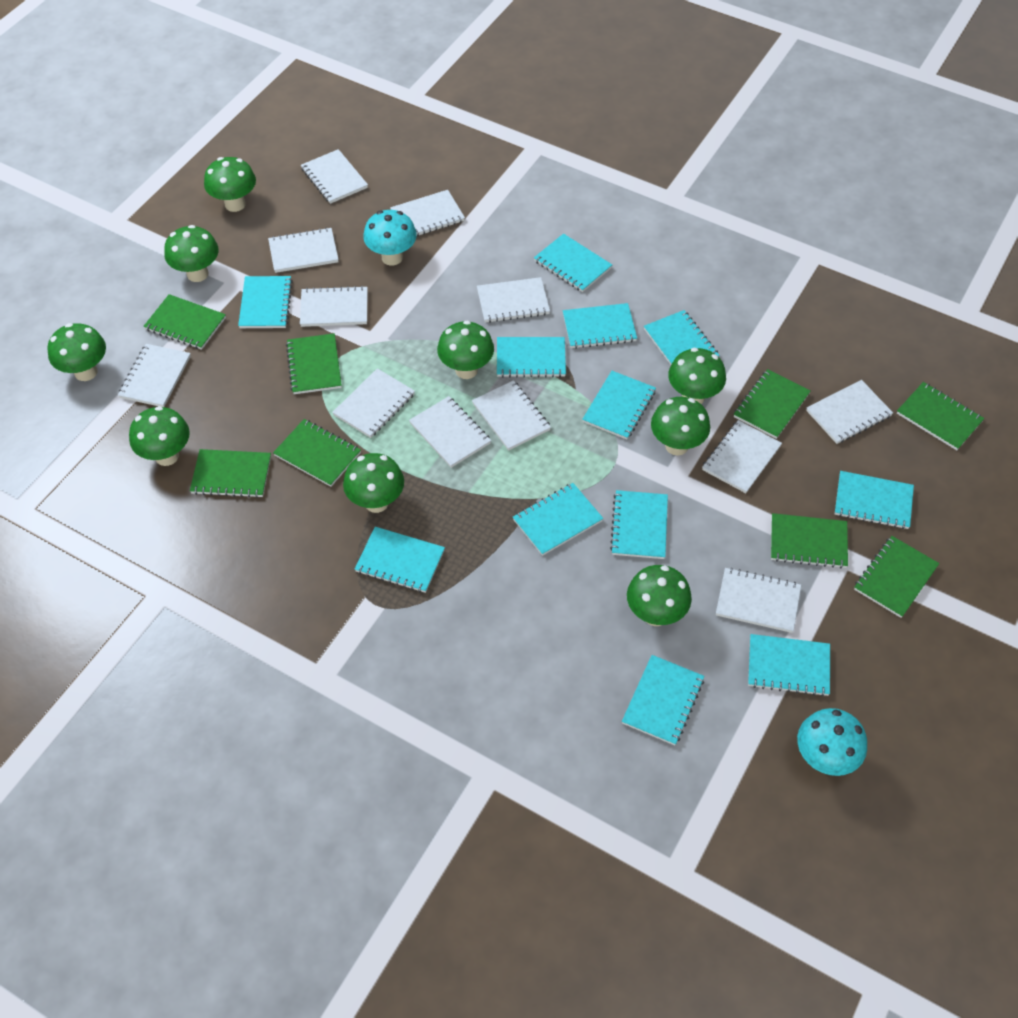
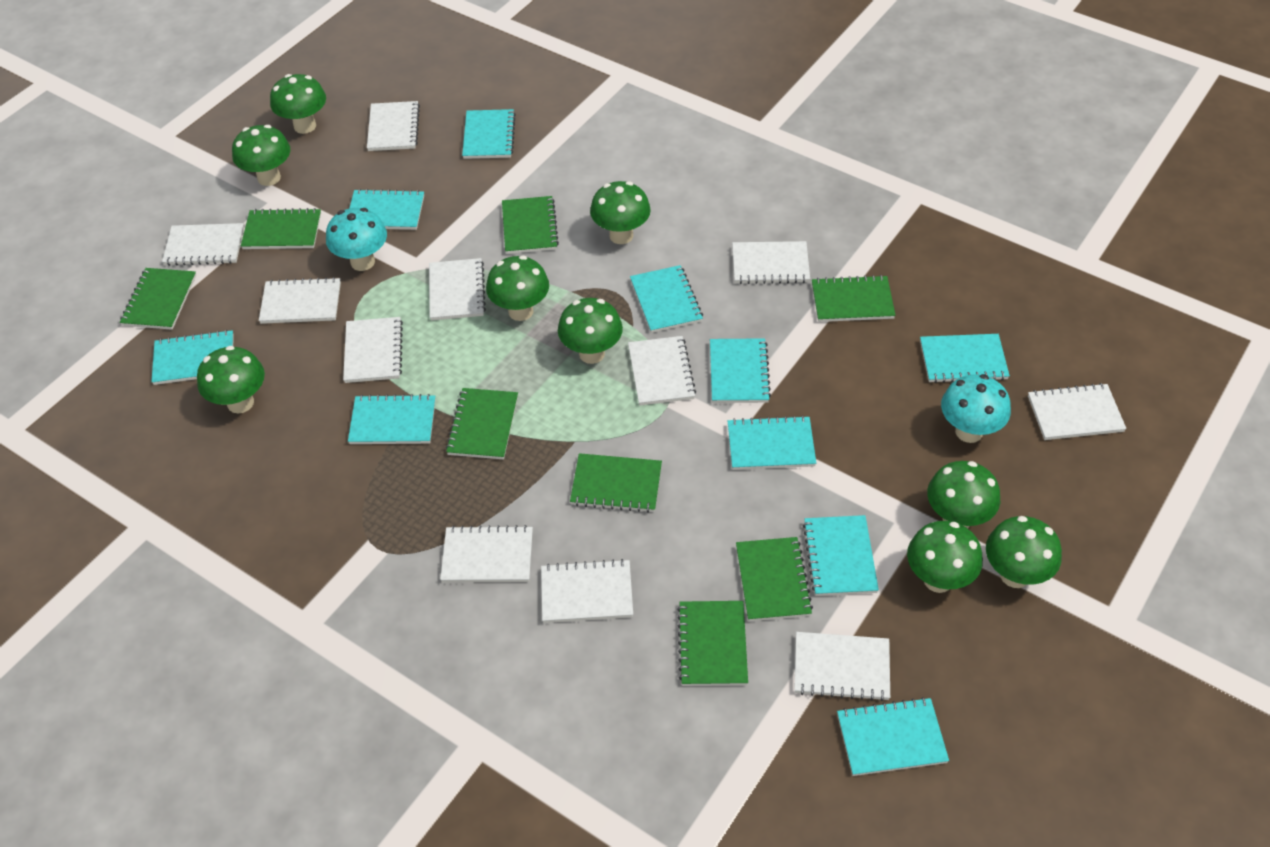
turquoise notebook: [238,276,293,328] [355,527,445,593] [497,337,566,378] [513,483,603,556] [534,234,612,292] [563,303,637,349] [582,371,656,440] [610,490,668,559] [622,655,704,745] [644,310,720,365] [748,634,830,697] [835,471,914,529] = 12 -> [151,330,234,385] [348,394,436,444] [350,189,424,230] [462,109,516,159] [630,265,703,333] [710,338,771,403] [728,415,816,470] [803,515,879,596] [837,697,949,776] [920,334,1010,383] = 10
white notebook: [118,344,191,407] [268,227,339,273] [300,286,368,327] [301,149,368,204] [332,368,415,438] [390,190,465,236] [409,396,491,468] [472,380,551,451] [477,277,550,323] [702,420,782,493] [716,568,801,633] [806,380,893,444] = 12 -> [162,223,244,266] [259,277,341,324] [343,317,403,383] [367,101,420,151] [429,258,486,321] [440,525,533,582] [541,559,633,623] [628,336,696,406] [732,241,810,284] [794,632,890,701] [1028,383,1126,440] = 11

